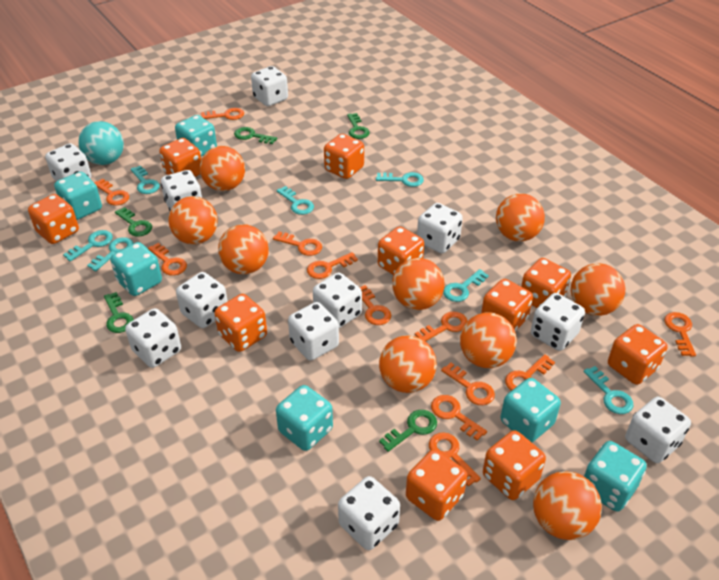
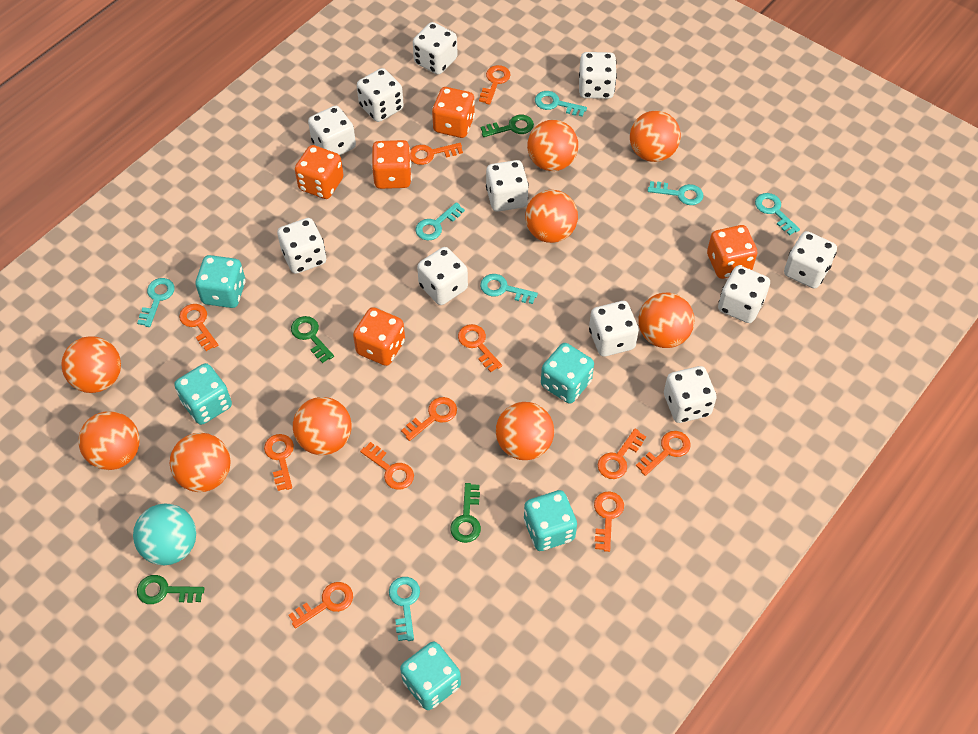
green key: [104,292,134,333] [115,207,152,237] [234,127,277,144] [347,113,369,139] [379,410,437,452] = 5 -> [137,575,204,604] [291,316,334,363] [450,483,481,543] [481,115,534,137] = 4
orange dice: [28,194,79,244] [159,138,201,177] [214,294,267,352] [324,134,364,179] [378,226,424,275] [406,449,467,521] [481,279,533,331] [483,430,546,500] [521,258,571,308] [608,324,667,385] = 10 -> [295,145,344,199] [353,307,405,366] [372,140,412,189] [432,87,475,138] [707,225,758,279] = 5
orange key: [94,178,129,205] [148,243,187,276] [201,108,244,120] [273,231,322,256] [307,252,358,279] [360,285,391,325] [415,312,467,341] [429,432,481,486] [431,395,487,440] [441,363,495,405] [505,354,555,391] [665,312,696,357] = 12 -> [179,304,218,351] [264,434,294,491] [289,582,353,628] [360,442,414,490] [401,397,457,441] [410,143,463,165] [458,324,502,372] [479,65,511,105] [594,491,624,552] [598,429,646,479] [636,431,690,476] = 11
turquoise dice: [54,172,102,220] [110,242,162,296] [175,115,217,156] [276,385,333,451] [501,378,561,442] [584,441,647,512] = 6 -> [174,363,232,425] [196,255,246,308] [400,641,461,710] [524,490,577,551] [541,343,594,404] = 5

